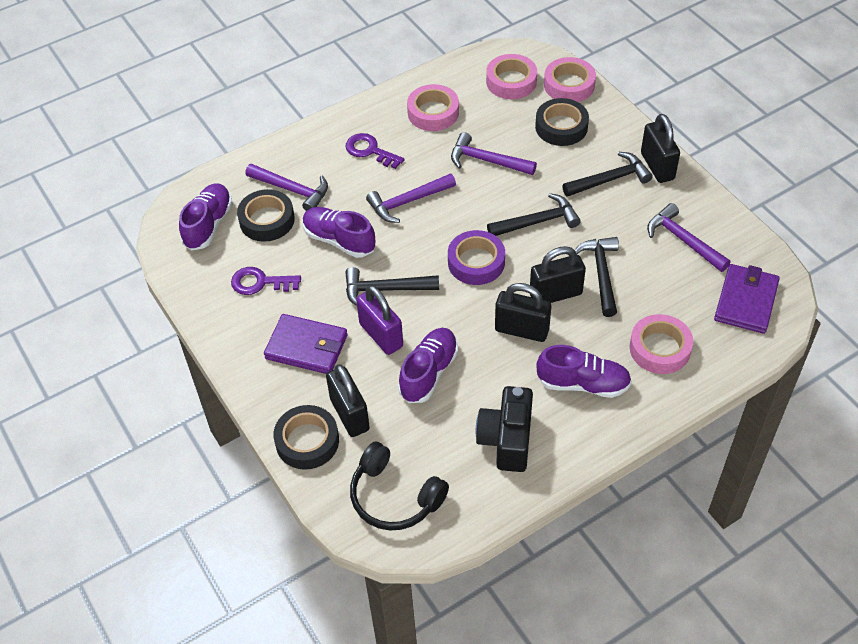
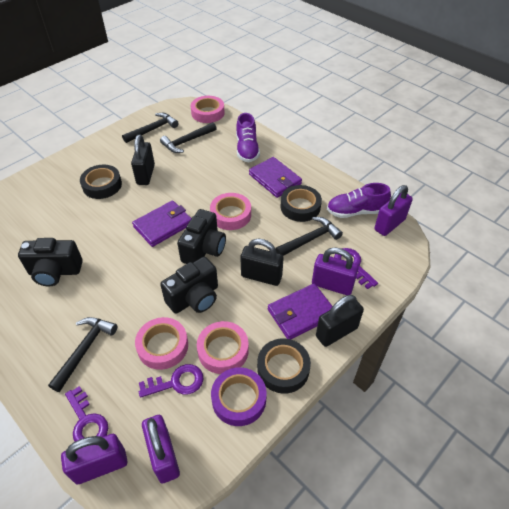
black camera: [476,386,533,472] = 1 -> [18,238,83,287] [160,257,218,314] [177,209,226,264] = 3
black headphones: [350,442,449,530] = 1 -> none = 0
black padlock: [326,364,370,437] [495,283,551,342] [530,246,586,303] [641,114,680,183] = 4 -> [131,135,155,185] [240,239,284,286] [316,295,364,347] = 3
purple hammer: [246,164,328,211] [366,173,456,223] [451,132,537,175] [647,203,731,272] = 4 -> none = 0
purple key: [231,267,301,295] [346,133,405,169] = 2 -> [65,386,108,442] [139,364,203,398] [334,248,378,289] = 3
purple padlock: [356,285,403,355] = 1 -> [61,434,127,484] [142,415,180,483] [312,247,359,295] [374,185,413,236] = 4
purple shoe: [179,184,232,251] [303,207,375,258] [398,328,458,403] [536,345,632,398] = 4 -> [236,113,260,162] [327,183,391,218] = 2
purple wallet: [264,314,348,374] [714,264,780,334] = 2 -> [132,200,192,247] [249,157,302,198] [268,284,333,339] = 3

